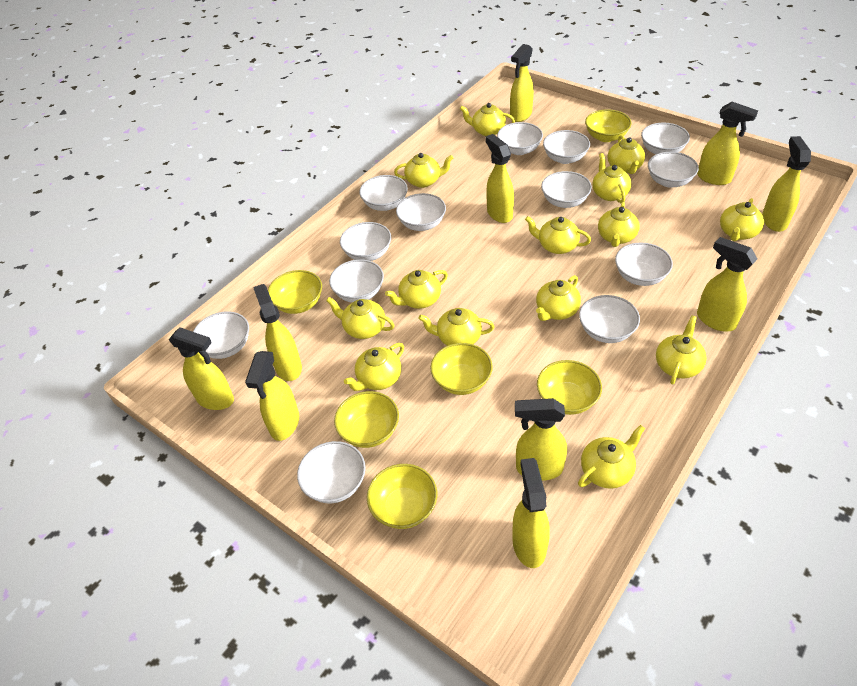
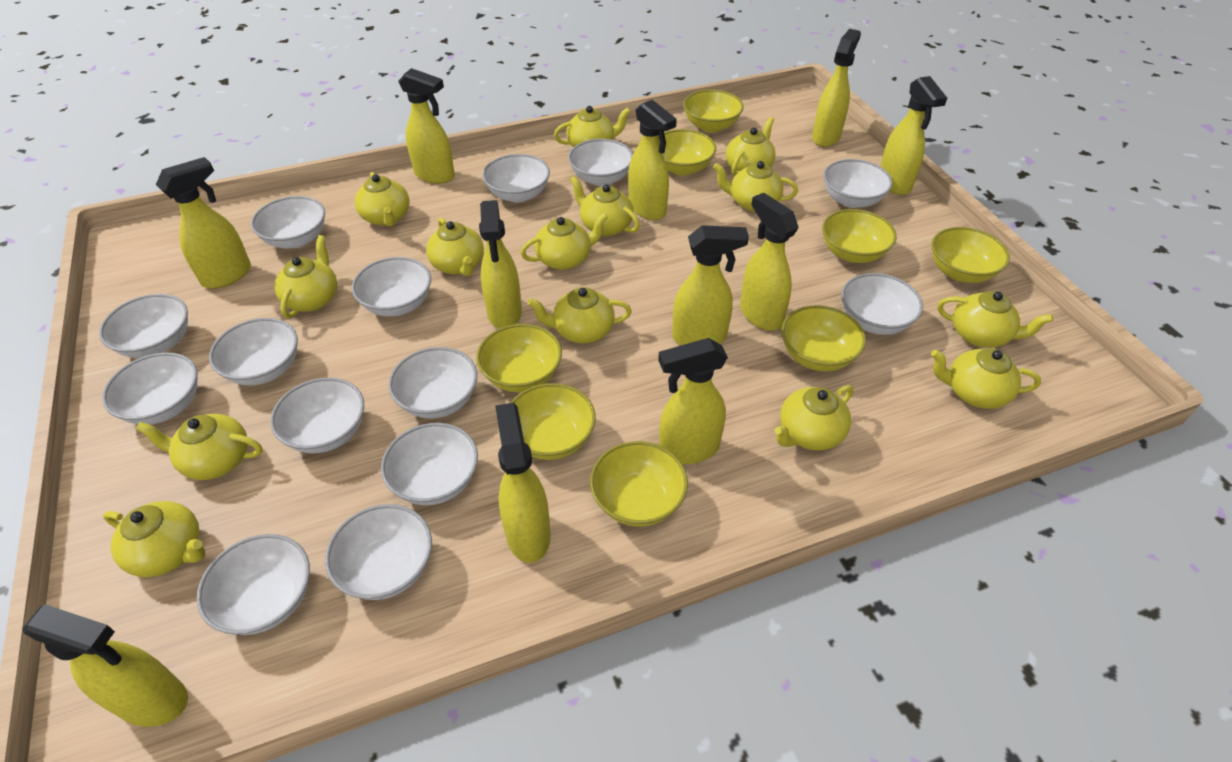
white bowl: [193,311,249,359] [297,441,366,504] [329,260,384,303] [340,222,391,261] [359,175,408,211] [396,193,446,231] [497,122,543,155] [541,171,592,208] [543,130,590,164] [579,295,640,343] [615,243,673,286] [641,123,690,155] [648,152,699,188] = 13 -> [99,294,188,358] [102,353,198,425] [197,534,310,635] [209,318,298,386] [251,196,325,248] [270,377,364,453] [325,504,432,600] [352,257,431,317] [381,423,478,505] [388,347,477,419] [483,154,550,202] [568,139,633,186] [823,159,892,208] [841,273,923,335] = 14
yellow bowl: [268,270,322,314] [334,391,399,448] [367,464,437,529] [430,343,493,395] [537,360,602,415] [585,109,631,142] = 6 -> [476,324,562,392] [510,383,596,460] [590,441,688,527] [658,129,716,176] [683,89,744,132] [781,305,866,372] [822,209,897,263] [932,227,1010,283] = 8
yellow spray bottle: [169,327,234,410] [245,351,299,441] [253,284,302,381] [485,134,514,223] [510,44,534,122] [512,458,550,568] [515,398,567,481] [697,102,758,185] [697,237,757,332] [762,136,811,232] = 10 -> [22,604,188,727] [156,157,251,289] [398,68,455,184] [479,200,522,328] [495,402,551,563] [628,100,677,220] [658,338,728,464] [672,225,749,345] [740,193,798,331] [812,29,861,147] [880,76,947,195] = 11

